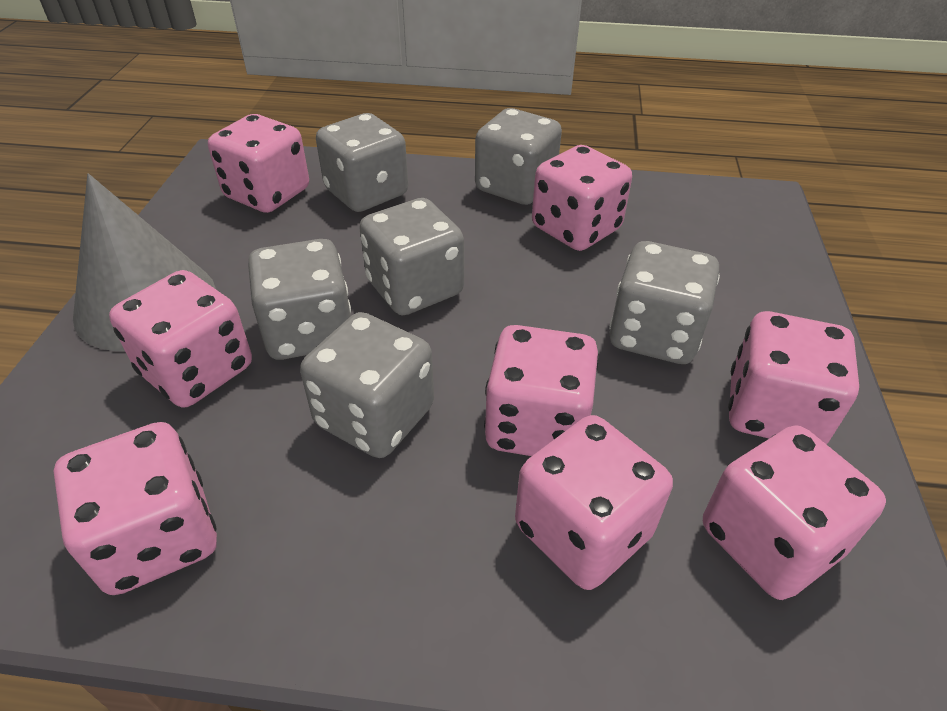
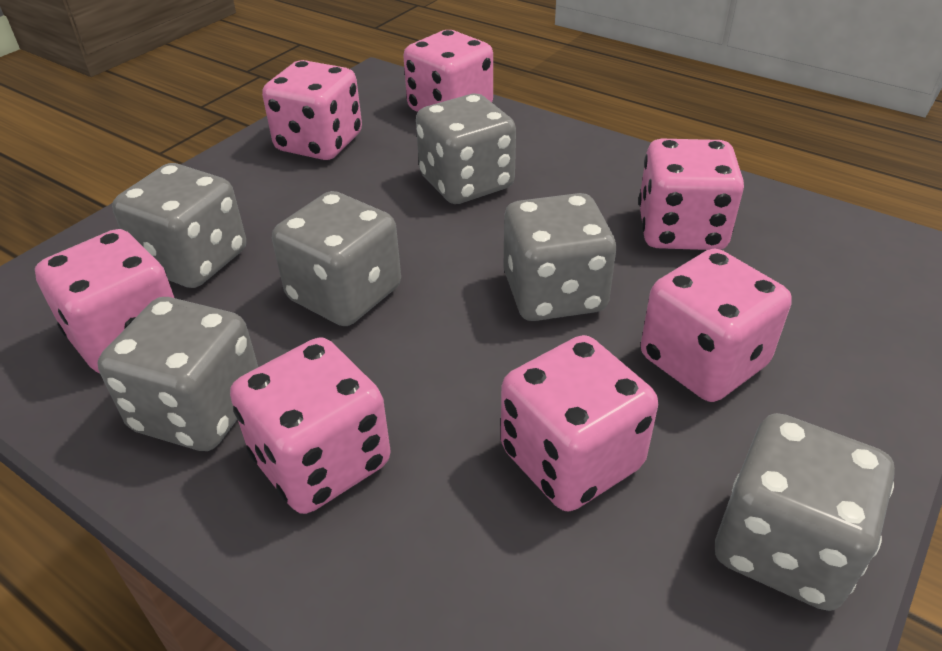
grey cone: [73,173,216,351] = 1 -> none = 0
pink dice: [54,422,217,595] [109,270,252,407] [208,114,309,213] [484,325,599,456] [515,415,673,590] [532,145,632,251] [703,425,886,600] [728,311,859,444] = 8 -> [35,229,174,374] [230,337,391,514] [262,60,362,160] [403,30,493,112] [501,335,658,511] [638,139,744,250] [641,248,792,402] = 7

